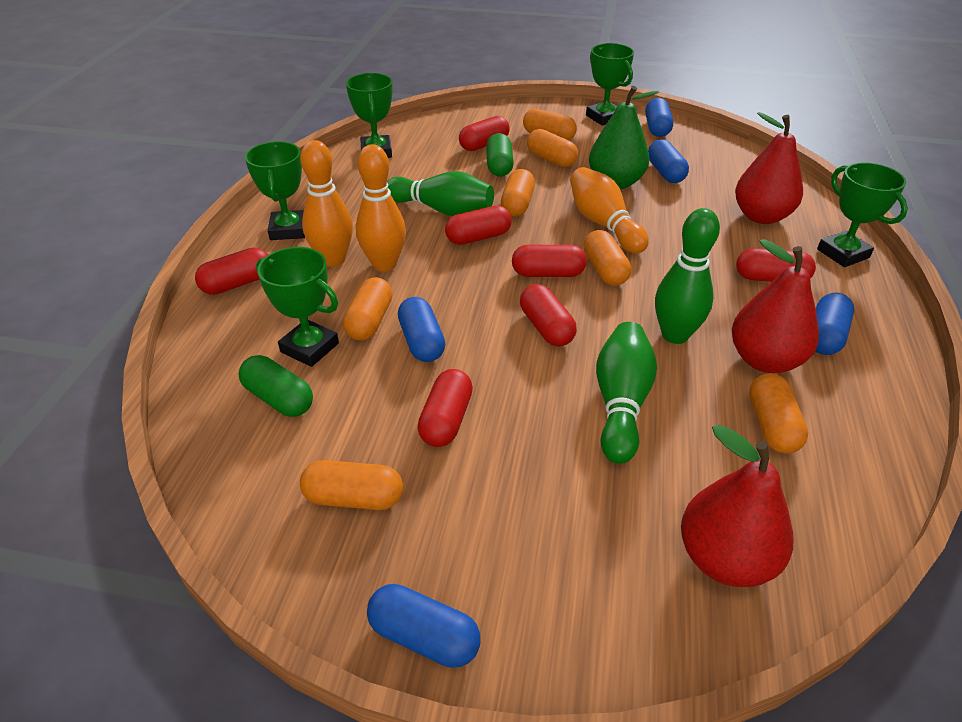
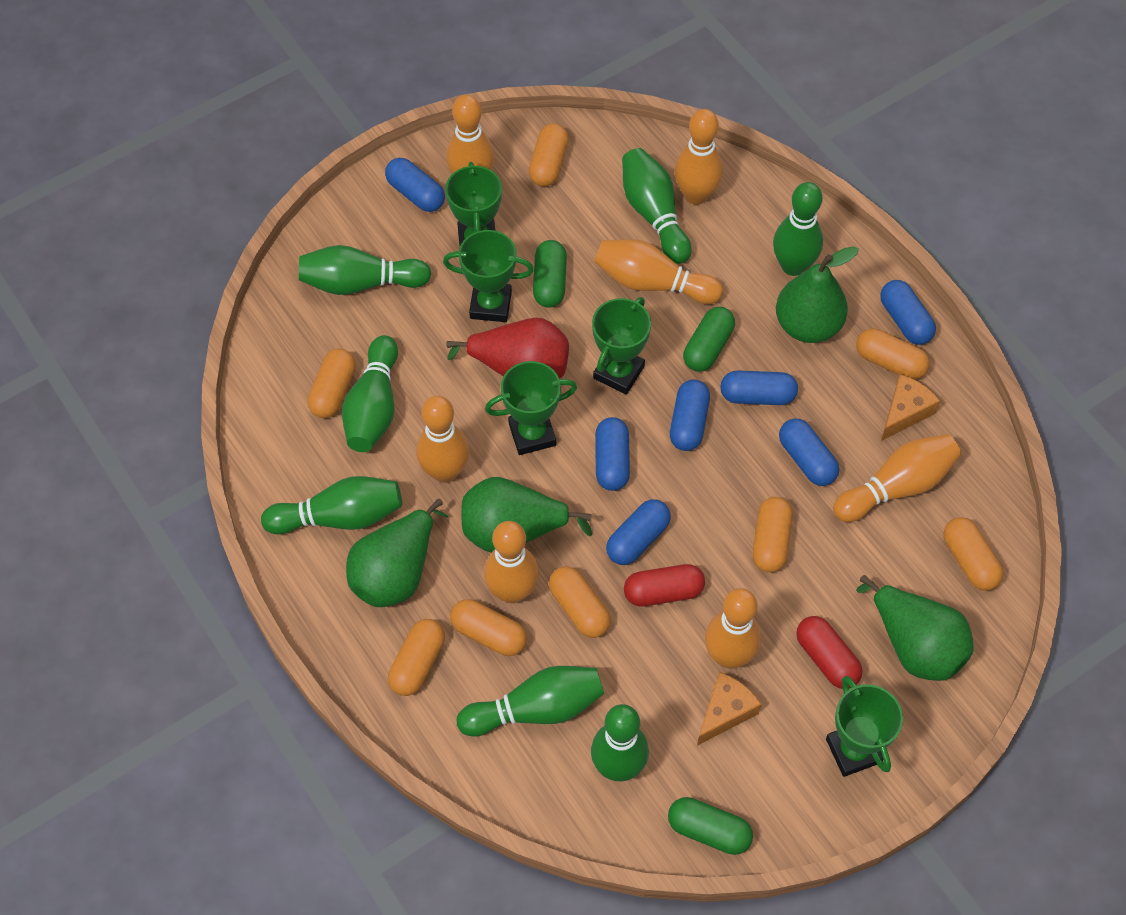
blue capsule: [367,584,481,668] [398,297,445,362] [645,98,673,137] [648,139,689,183] [816,292,854,355] = 5 -> [385,158,445,212] [595,417,630,491] [606,499,671,565] [670,379,710,451] [720,371,798,405] [779,419,839,486] [880,280,936,345] = 7
green bowling pin: [387,171,494,216] [596,322,657,464] [655,208,720,344] = 3 -> [261,476,402,534] [299,245,431,295] [342,335,398,452] [457,666,604,736] [591,704,649,781] [622,148,692,264] [773,182,823,276] = 7
green capsule: [239,355,313,417] [486,133,514,177] = 2 -> [533,240,567,308] [668,797,753,855] [683,307,735,372] = 3
green pear: [589,86,659,189] = 1 -> [346,499,449,607] [462,477,592,553] [776,246,859,343] [856,575,973,681] = 4
orange bowling pin: [300,140,353,267] [356,144,406,272] [570,167,649,254] = 3 -> [416,396,469,483] [446,95,494,174] [484,521,539,603] [594,239,723,304] [674,109,723,205] [705,588,761,668] [833,434,961,522] = 7
orange capsule: [300,460,403,510] [343,277,392,341] [501,169,535,217] [523,109,577,140] [527,129,578,167] [584,230,631,286] [749,373,808,454] = 7 -> [307,349,356,418] [388,619,445,696] [450,599,527,656] [529,123,569,187] [549,566,611,638] [753,497,792,572] [856,328,930,380] [943,517,1004,591] = 8
orange cheese: none = 0 -> [697,672,761,746] [881,374,940,441] = 2
red capsule: [195,248,268,295] [417,369,473,447] [445,206,512,245] [459,116,510,151] [512,245,587,277] [520,284,577,346] [736,248,816,282] = 7 -> [624,564,705,607] [796,616,862,689] = 2
red pear: [681,425,793,587] [732,239,819,373] [735,112,803,224] = 3 -> [446,318,569,379] = 1

